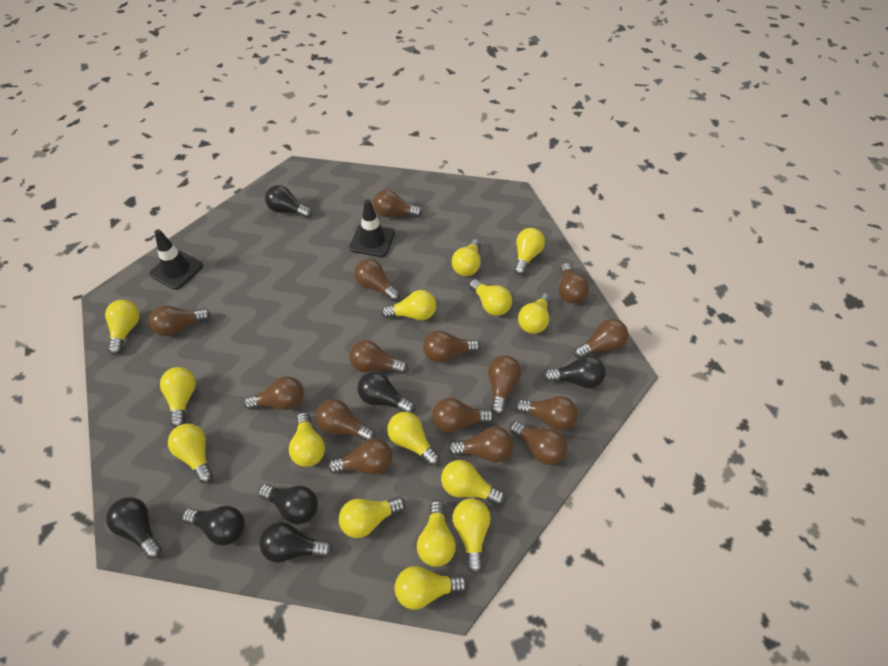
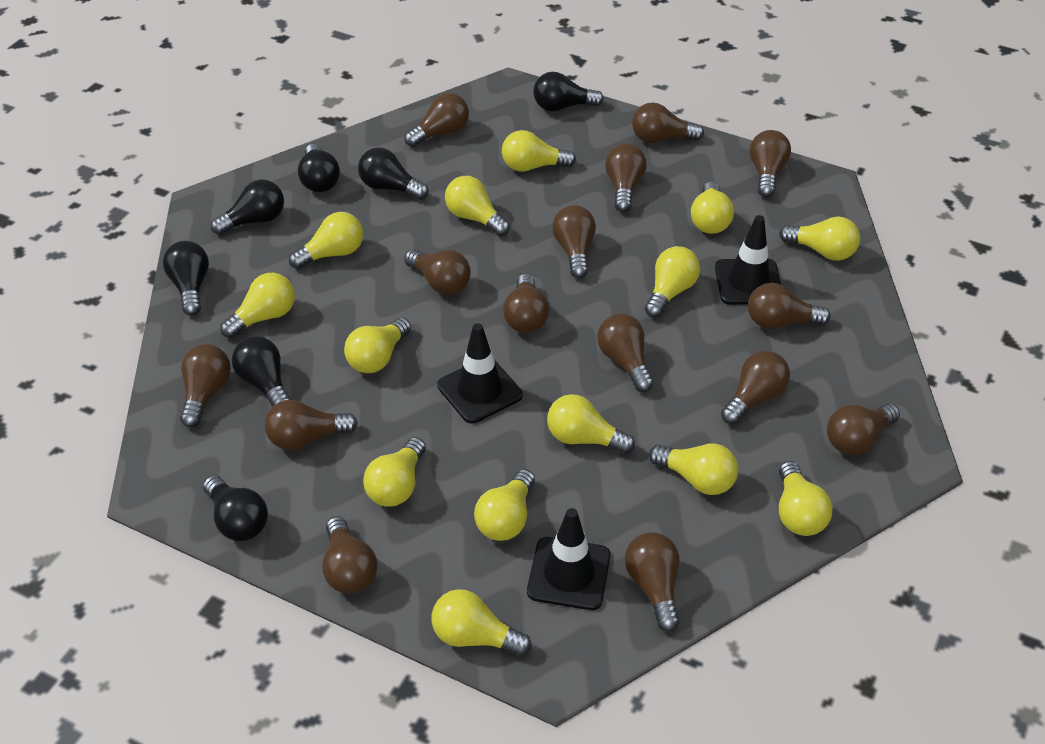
black traffic cone: [149,229,203,290] [349,199,395,257] = 2 -> [437,323,523,423] [527,508,611,610] [715,215,781,305] = 3
yellow light bulb: [105,300,140,355] [160,367,196,428] [168,424,213,484] [289,412,325,467] [339,497,405,538] [381,290,436,320] [387,412,440,466] [395,566,468,610] [417,500,456,567] [441,460,505,505] [452,239,481,276] [453,499,491,574] [469,279,512,316] [514,228,545,275] [518,293,551,334] = 15 -> [220,273,295,338] [289,212,363,269] [344,317,411,373] [363,437,426,507] [432,589,531,656] [445,176,510,236] [474,469,535,541] [502,130,576,172] [547,394,635,454] [645,246,700,318] [649,444,738,495] [691,182,734,234] [779,216,860,261] [779,461,832,536] = 14

